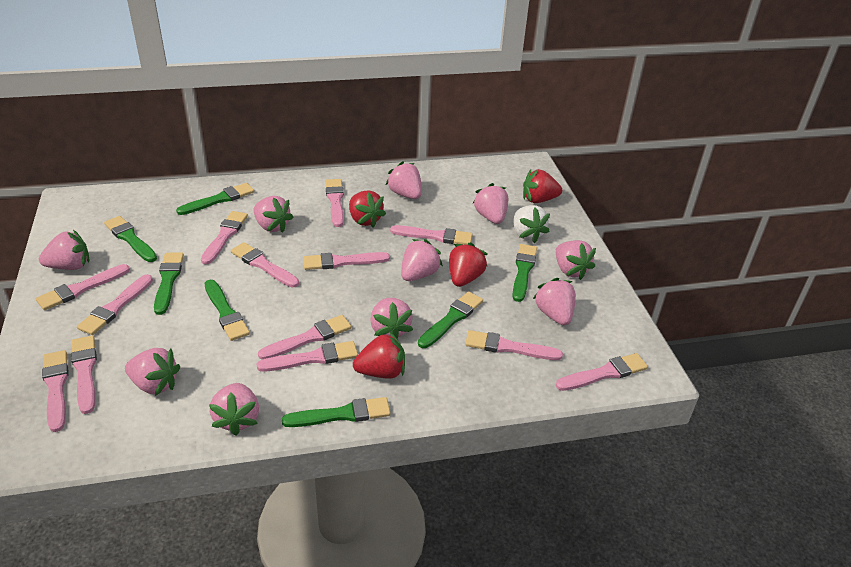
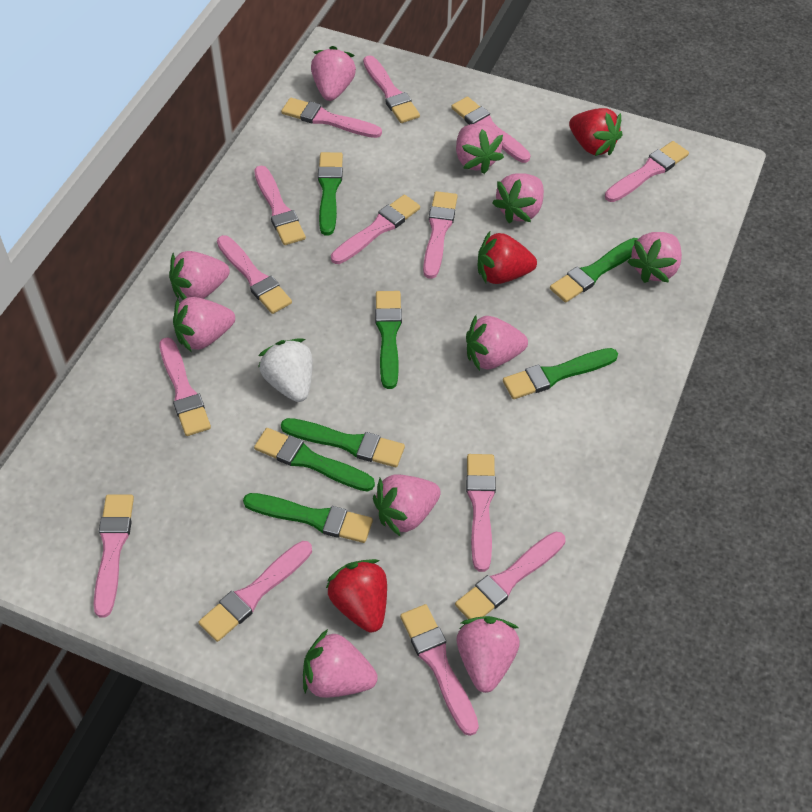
pink brush: [36,264,130,310] [42,350,69,432] [71,335,97,414] [77,274,153,335] [201,211,248,264] [231,242,299,288] [256,341,358,372] [258,315,352,360] [303,252,390,270] [325,179,344,227] [390,225,473,245] [465,330,563,360] [556,353,648,391] = 13 -> [94,495,134,618] [159,337,211,436] [199,541,312,642] [217,235,292,314] [254,166,306,245] [281,98,382,138] [331,195,420,264] [363,55,420,123] [400,604,479,736] [423,191,458,279] [451,97,531,163] [455,531,566,619] [466,454,496,572] [605,141,689,202] = 14
red strawberry: [349,190,386,228] [353,331,405,379] [449,242,488,287] [523,169,562,203] = 4 -> [325,559,387,632] [478,231,537,284] [569,108,622,156] = 3

